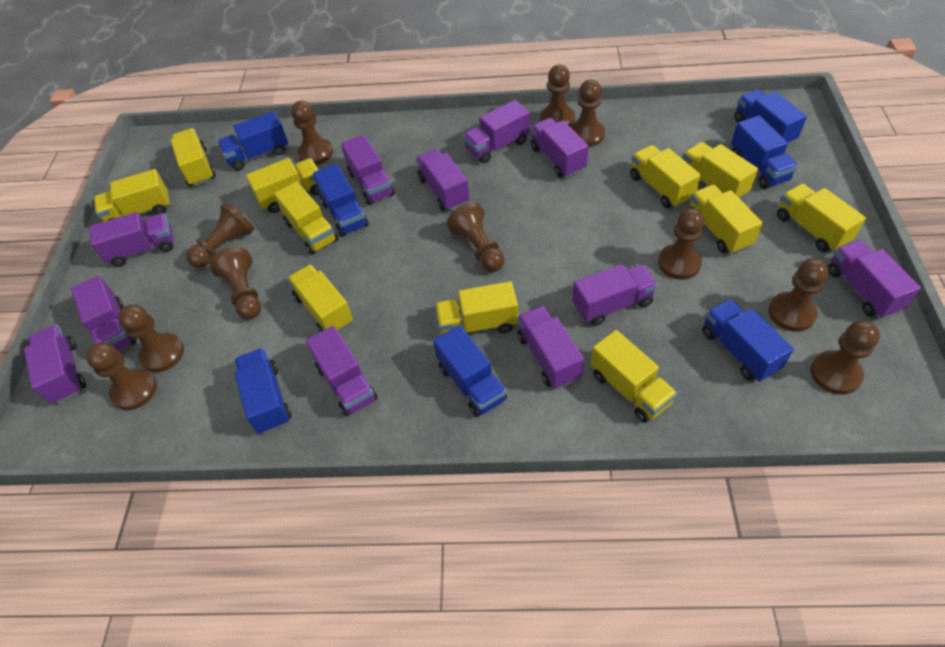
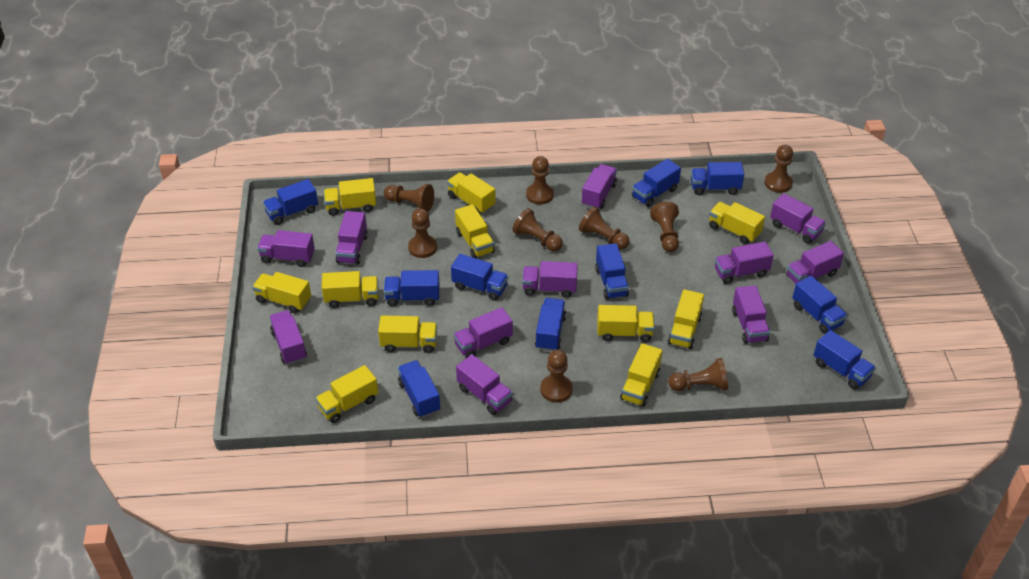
blue truck: [218,111,288,171] [235,348,291,434] [313,163,369,237] [433,325,507,417] [702,299,794,382] [731,115,798,189] [735,89,807,145] = 7 -> [263,179,318,225] [384,270,440,306] [398,360,440,418] [451,254,508,301] [535,298,566,351] [595,243,629,300] [632,159,681,207] [691,162,744,195] [792,275,847,334] [813,330,876,389] = 10
brown pawn: [86,342,157,410] [118,305,184,372] [186,202,255,268] [209,247,261,319] [291,101,333,165] [447,202,505,272] [540,65,575,126] [570,80,605,147] [658,208,704,280] [768,258,829,332] [811,321,880,395] = 11 -> [384,184,434,212] [408,208,437,258] [513,208,563,252] [526,156,554,205] [540,350,573,403] [579,207,630,250] [650,202,679,252] [668,358,728,391] [764,145,793,193] = 9

